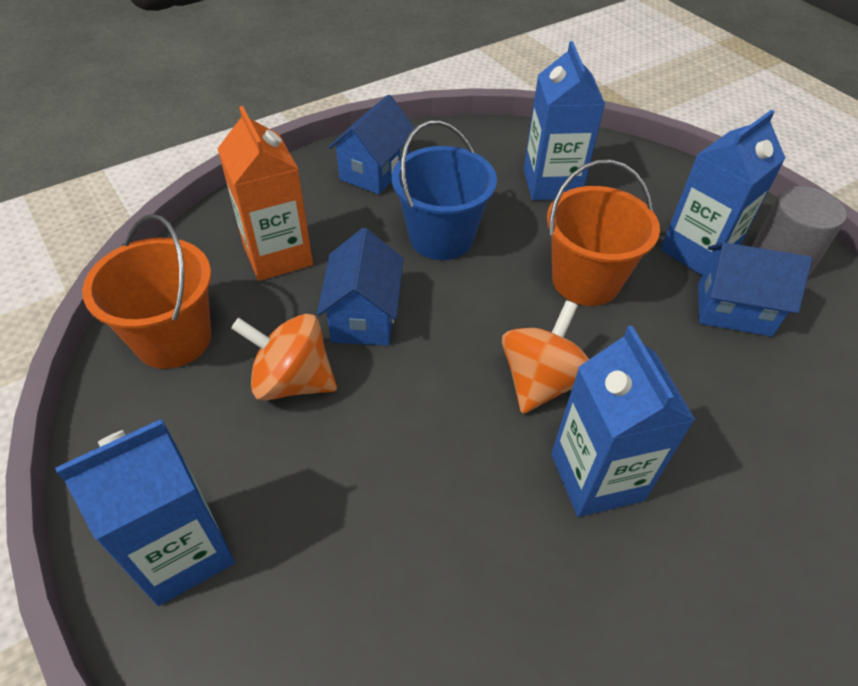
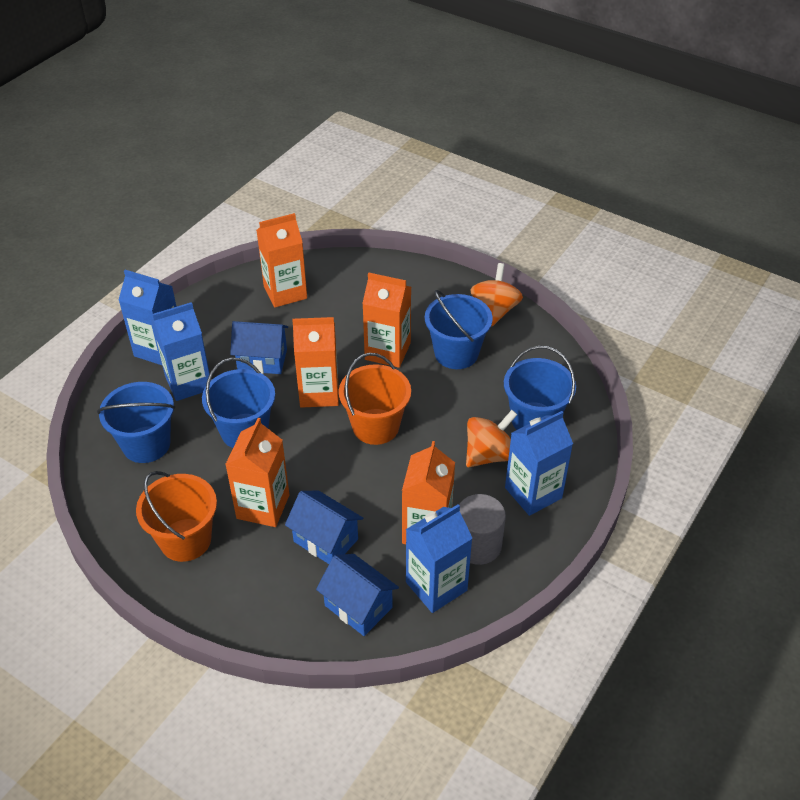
blue bucket: [392,120,497,260] = 1 -> [97,382,175,463] [202,358,275,448] [425,290,493,369] [504,346,576,430] = 4
orange carton: [217,106,313,281] = 1 -> [225,418,289,527] [256,213,307,308] [292,317,339,408] [362,272,411,368] [402,441,455,544] = 5

